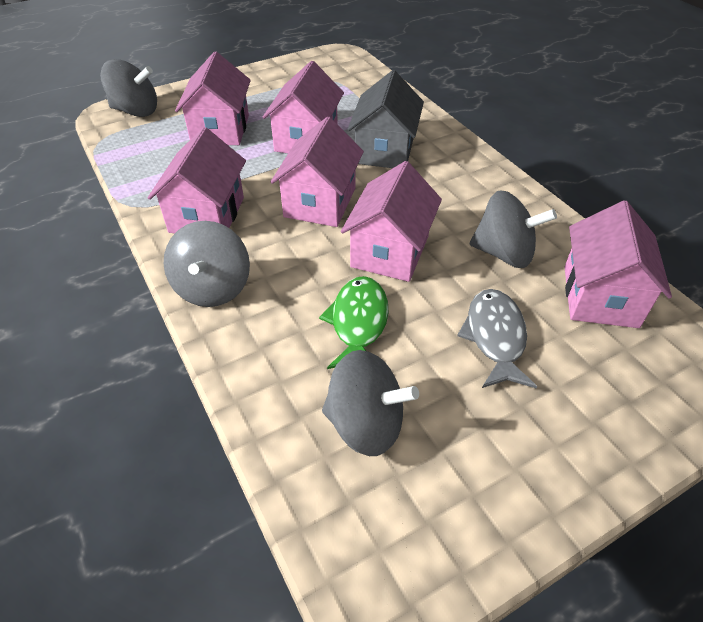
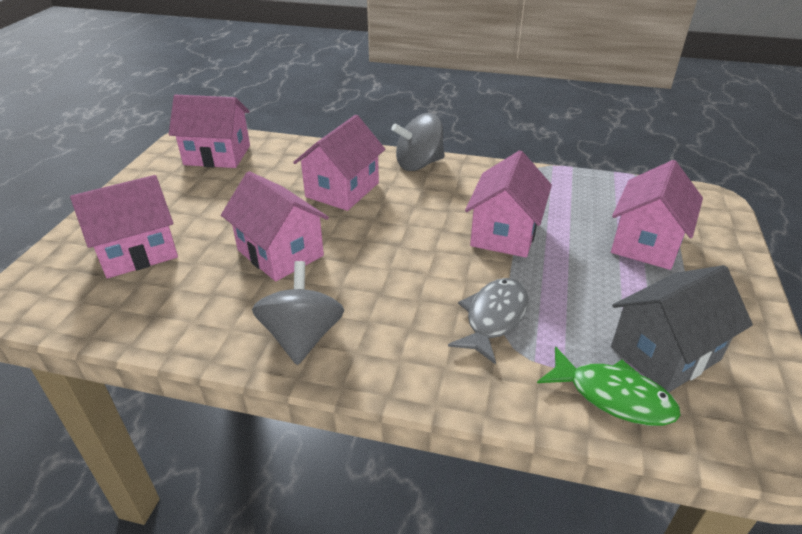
grey spinning top: [100,59,157,117] [164,221,250,307] [322,350,419,456] [470,190,557,268] = 4 -> [252,261,344,365] [391,113,445,171] = 2

